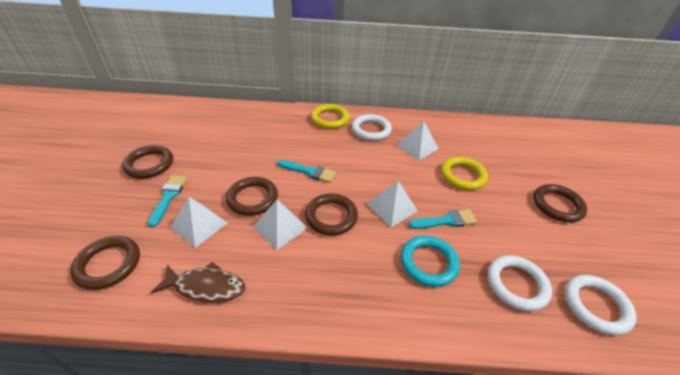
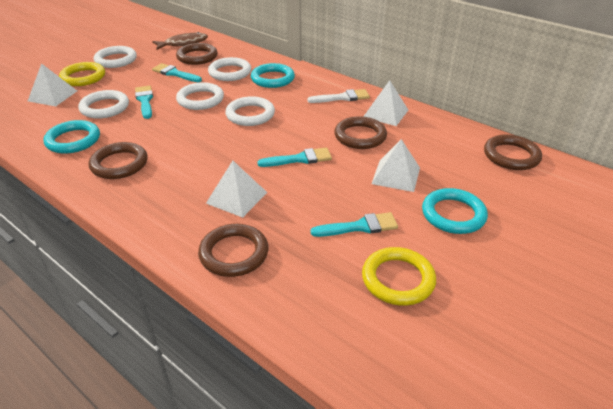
turquoise brush: [148,175,187,227] [277,160,336,183] [408,209,477,229] = 3 -> [135,86,153,119] [152,63,202,82] [257,147,332,167] [311,212,398,237] = 4
turquoise ring: [401,236,460,287] = 1 -> [44,120,100,154] [251,63,295,88] [422,188,488,234] = 3
white brush: none = 0 -> [308,89,370,103] = 1
white ring: [352,114,392,141] [488,255,552,311] [565,275,637,335] = 3 -> [78,90,129,119] [94,46,137,68] [176,82,224,110] [208,57,251,81] [225,96,275,126] = 5

